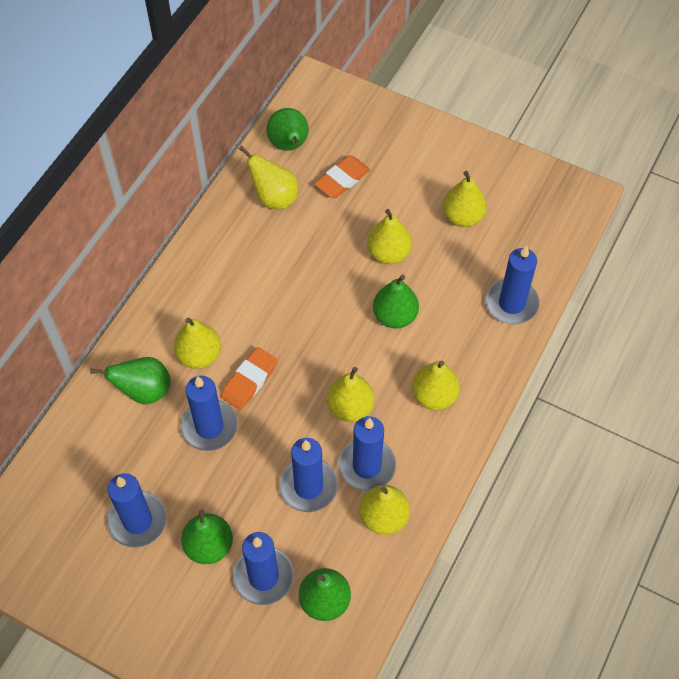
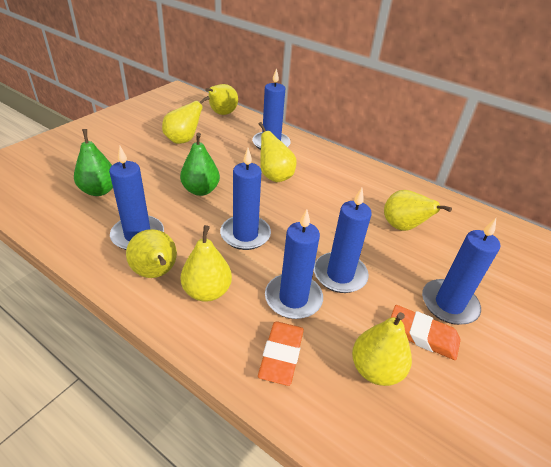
green pear: [90,357,170,405] [181,510,233,564] [266,108,309,151] [299,568,351,621] [373,275,419,328] = 5 -> [74,129,113,196] [180,133,220,196] = 2

